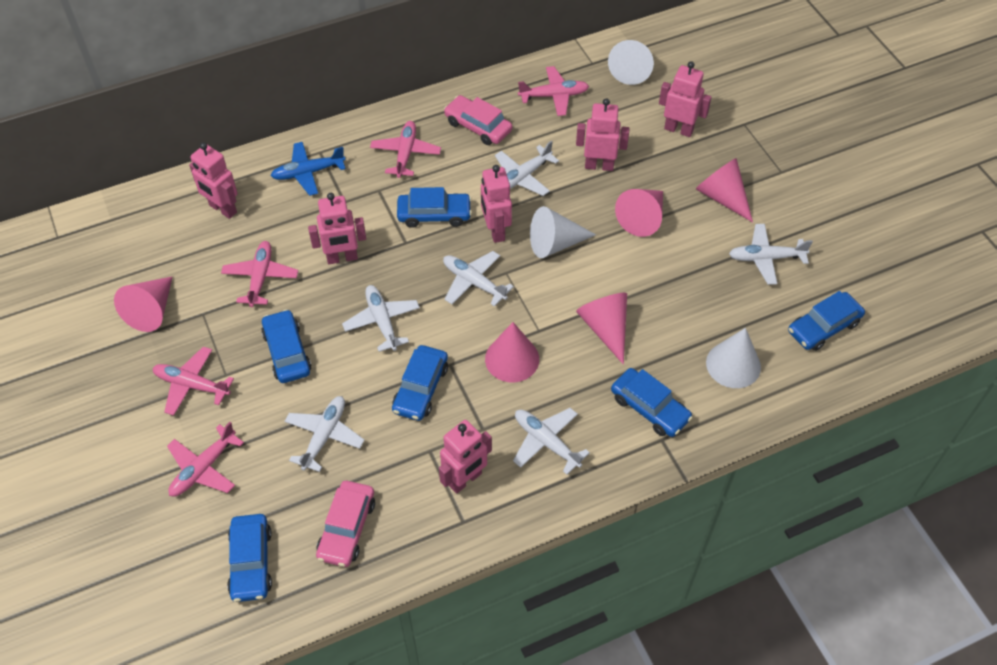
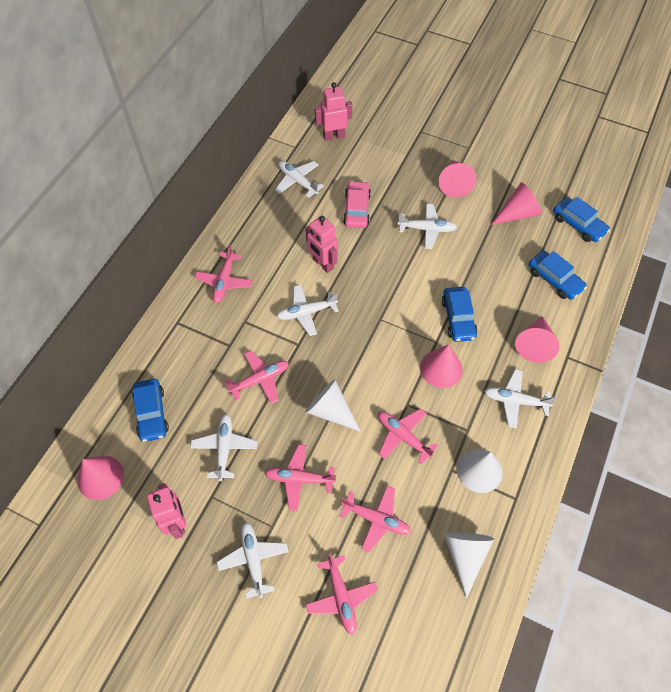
blue car: [227,514,272,602] [261,309,312,383] [392,345,448,421] [397,187,472,228] [611,368,693,437] [788,291,865,351] = 6 -> [132,379,169,442] [442,287,478,342] [529,250,587,300] [553,197,610,242] = 4
blue plane: [271,142,346,196] = 1 -> none = 0
pink car: [316,481,375,567] [444,95,512,145] = 2 -> [343,181,371,228] = 1
pink plane: [153,347,234,416] [167,422,244,496] [221,241,298,307] [370,121,441,178] [518,66,589,116] = 5 -> [194,244,253,303] [225,350,289,404] [265,444,336,511] [305,553,378,635] [340,485,411,553] [378,408,438,465] = 6
pink robot: [189,142,237,219] [308,193,366,264] [439,420,492,494] [481,165,512,243] [576,98,630,171] [659,61,712,137] = 6 -> [147,483,187,539] [305,216,338,273] [315,82,352,141] = 3

